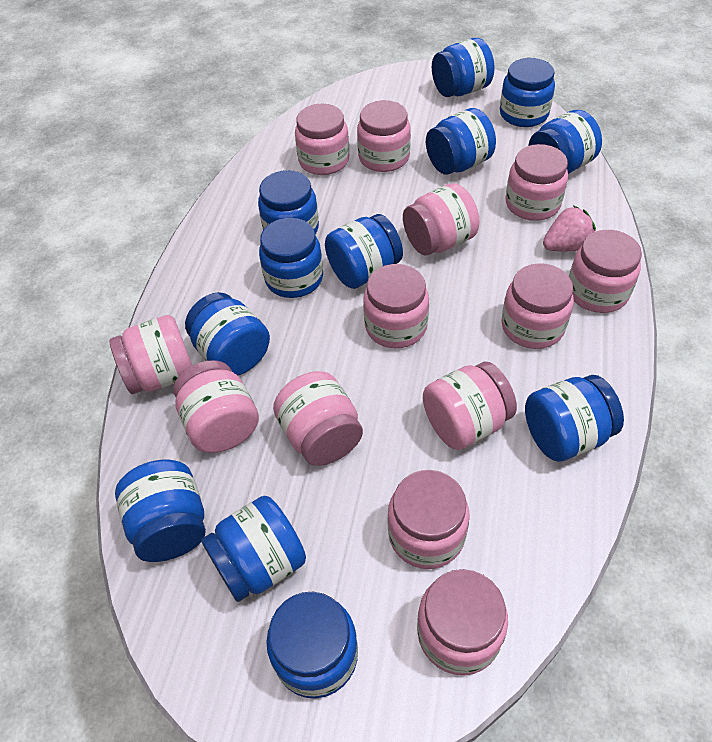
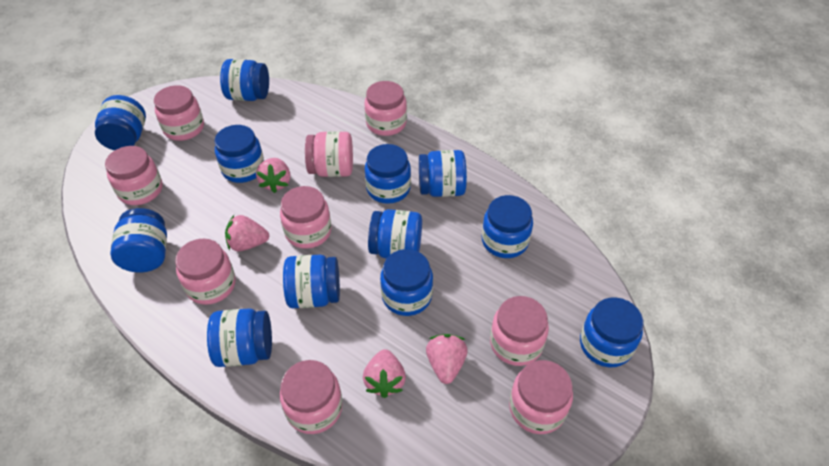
pink jar: [109,315,192,394] [174,360,259,453] [273,371,363,466] [295,104,349,175] [357,100,411,172] [363,264,429,348] [388,470,469,569] [403,183,480,255] [417,569,508,675] [423,362,517,450] [501,263,574,349] [505,144,568,221] [569,230,642,313] = 13 -> [105,146,163,205] [154,85,204,141] [175,239,236,305] [280,186,332,249] [280,360,343,434] [305,131,353,177] [364,81,407,136] [490,296,549,366] [509,360,573,434] = 9
pink strawberry: [543,205,596,251] = 1 -> [225,215,270,251] [256,158,290,193] [363,349,406,398] [426,334,468,384] = 4

